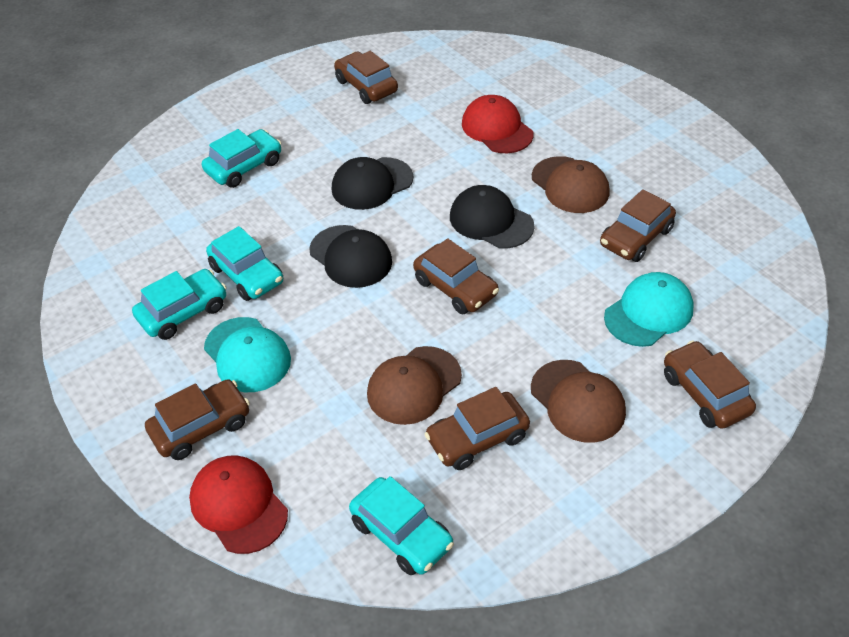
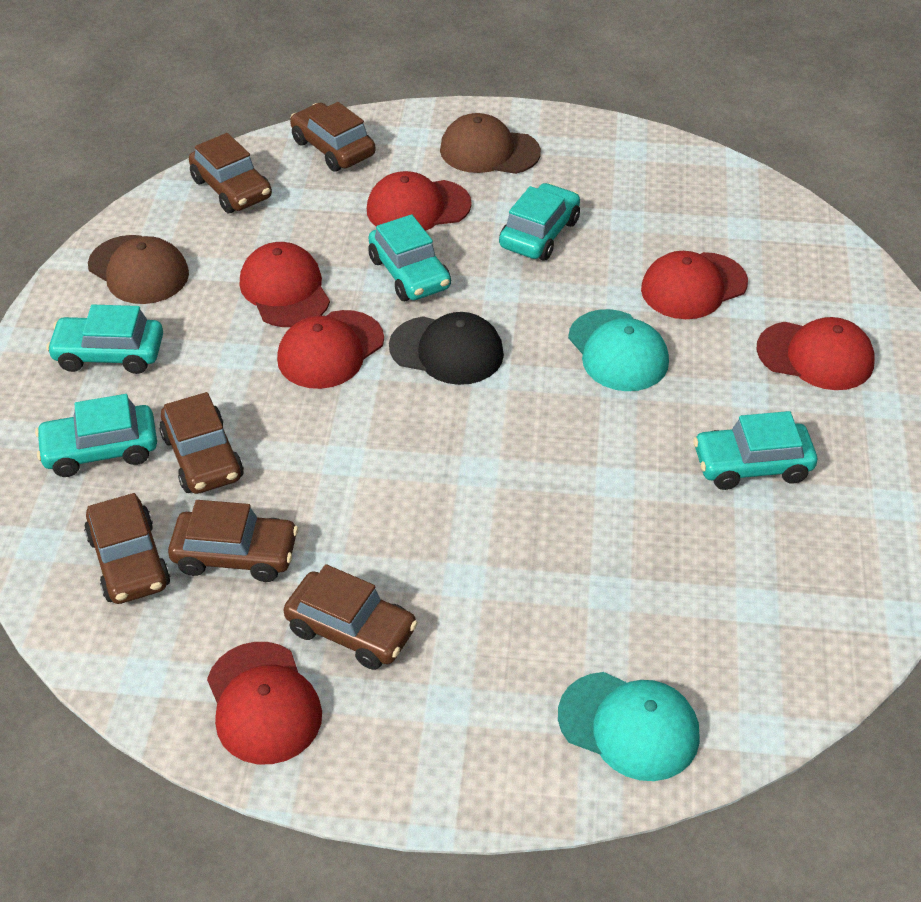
black cap: [310,225,392,288] [331,157,413,210] [450,185,534,249] = 3 -> [389,312,504,385] = 1
brown cap: [367,346,462,425] [531,360,626,443] [532,156,610,213] = 3 -> [88,235,189,304] [440,113,541,174] = 2
red cap: [189,455,288,554] [462,95,534,153] = 2 -> [207,642,322,764] [240,242,330,327] [277,310,384,389] [367,171,472,231] [641,251,748,319] [757,317,875,390] = 6
turquoise car: [132,269,227,340] [202,129,281,188] [206,226,283,301] [349,476,454,575] = 4 -> [35,394,157,477] [46,305,163,374] [368,214,451,301] [499,183,580,260] [693,411,817,490] = 5

